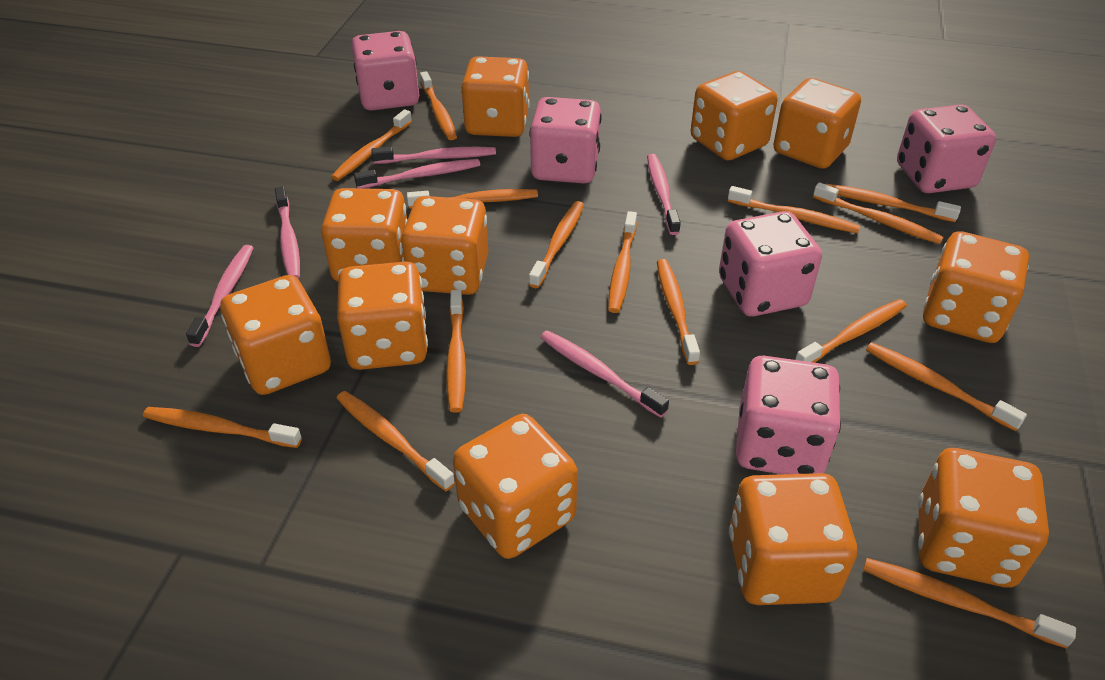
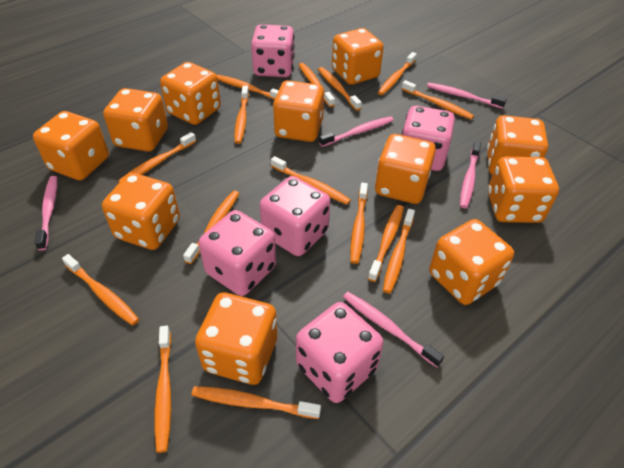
pink toothbrush: [186,245,254,347] [275,186,300,279] [354,159,480,188] [372,147,496,164] [540,330,669,418] [647,154,681,235] = 6 -> [35,176,57,251] [319,116,394,147] [343,292,444,367] [427,83,507,109] [460,141,481,208] = 5

